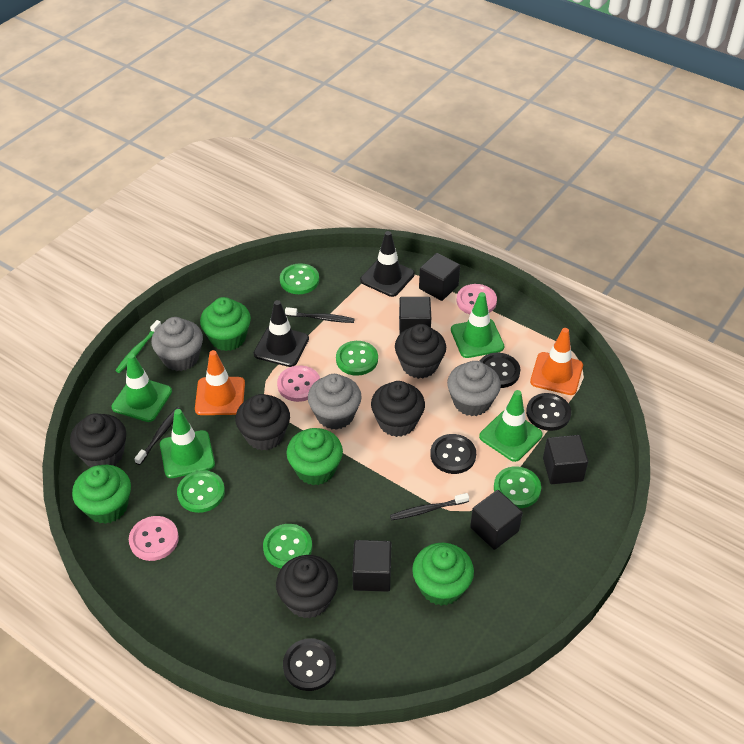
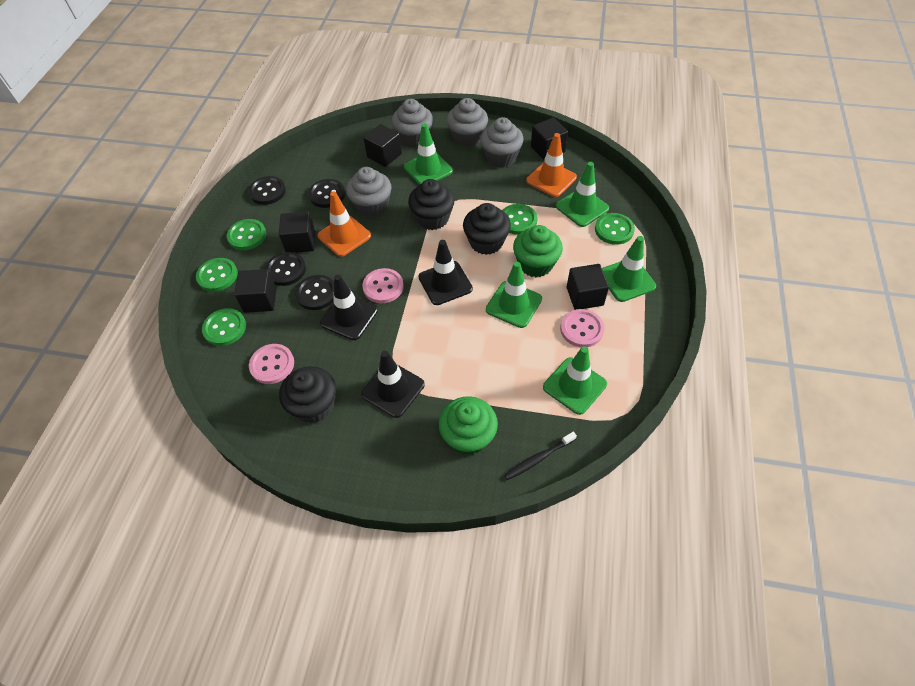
black cupcake: [70,413,126,467] [235,394,290,450] [276,555,338,619] [371,381,425,437] [395,324,446,379] = 5 -> [279,366,336,423] [408,179,455,230] [463,203,511,255] = 3
black toothbrush: [134,407,182,465] [285,307,354,323] [390,493,469,520] = 3 -> [504,432,577,480] = 1
black traffic cone: [254,300,309,367] [360,231,415,297] = 2 -> [320,275,378,340] [361,351,425,418] [418,240,473,305] = 3
green cupcake: [72,465,131,524] [200,297,251,351] [286,428,343,485] [412,543,474,606] = 4 -> [439,396,498,455] [513,225,563,277] = 2
green toothbrush: [115,320,161,373] = 1 -> none = 0
green traffic cone: [112,353,172,422] [160,409,215,478] [451,292,505,358] [479,390,543,462] = 4 -> [404,123,453,185] [486,262,542,328] [543,346,607,415] [556,162,609,227] [602,236,656,302] = 5
grey cupcake: [151,317,203,371] [308,374,362,430] [447,361,501,416] = 3 -> [346,167,391,217] [392,99,433,148] [447,98,488,147] [481,117,524,167] = 4

